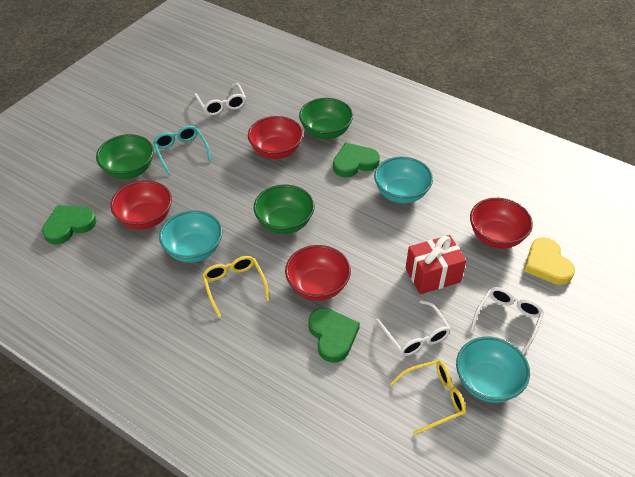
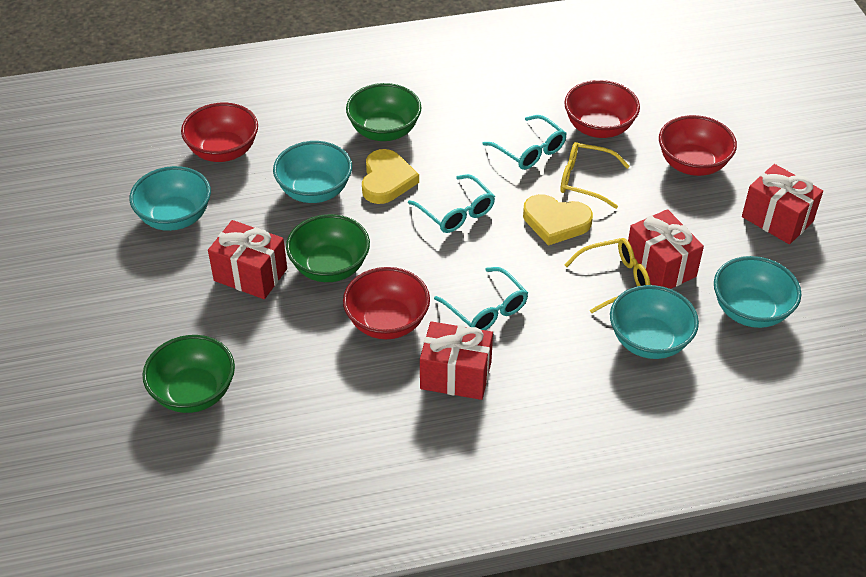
green heart: [42,205,97,244] [308,308,360,363] [333,143,380,177] = 3 -> none = 0
red gift: [406,235,466,294] = 1 -> [208,220,287,299] [420,321,493,400] [628,209,704,289] [742,164,823,244] = 4
turquoise bowl: [159,210,223,263] [374,157,433,204] [456,336,530,403] = 3 -> [130,166,211,231] [273,141,352,203] [610,285,699,359] [714,256,801,328] = 4
turquoise glasses: [153,126,211,175] = 1 -> [408,174,495,233] [434,267,528,330] [482,115,567,170] = 3
white glasses: [195,83,246,115] [376,300,451,356] [470,287,544,354] = 3 -> none = 0
yellow heart: [524,237,575,285] = 1 -> [362,149,419,204] [523,194,593,246] = 2

